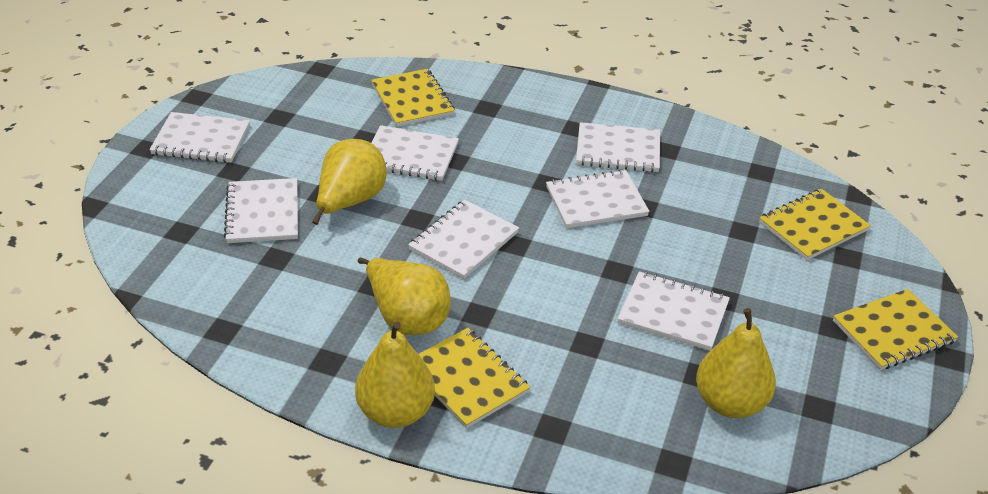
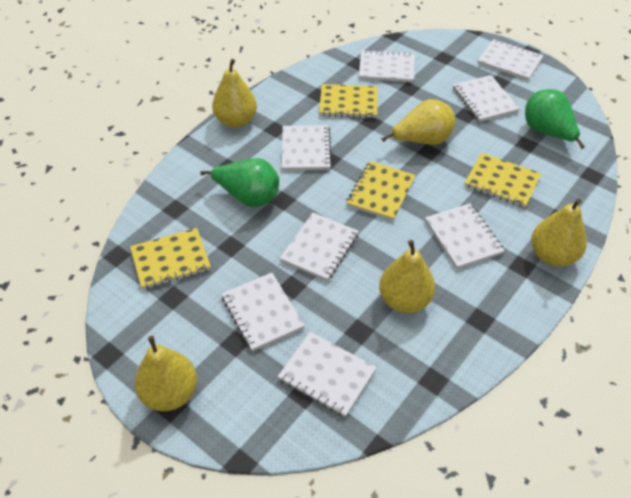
green pear: none = 0 -> [200,158,279,207] [525,89,585,149] = 2
white notebook: [149,112,250,163] [224,178,298,243] [371,125,459,181] [408,199,519,279] [546,170,650,228] [576,122,660,172] [618,271,730,351] = 7 -> [221,273,305,351] [277,332,377,417] [280,212,359,281] [282,125,332,170] [359,50,415,82] [425,203,505,269] [453,75,520,122] [478,39,544,80] = 8
yellow pear: [312,139,387,225] [355,322,435,428] [358,257,451,335] [696,308,776,418] = 4 -> [135,336,197,411] [212,59,257,128] [379,240,435,313] [381,99,456,145] [532,199,587,267] = 5

